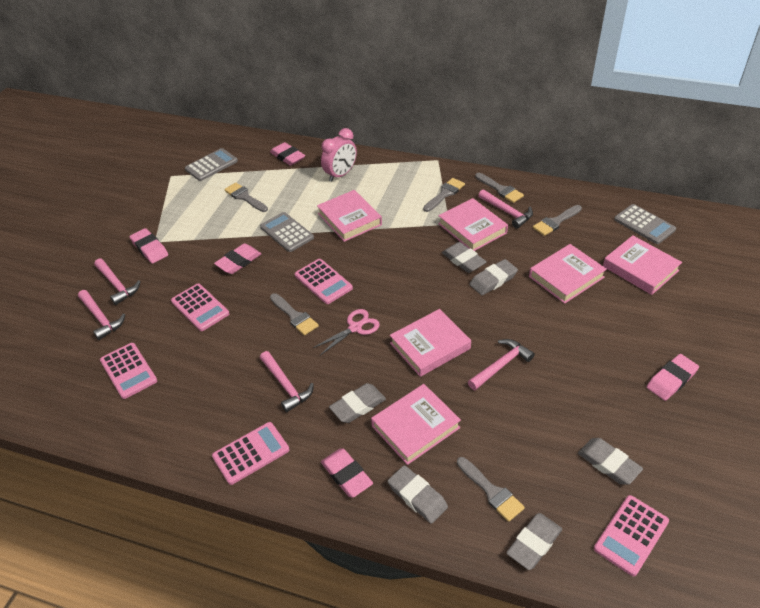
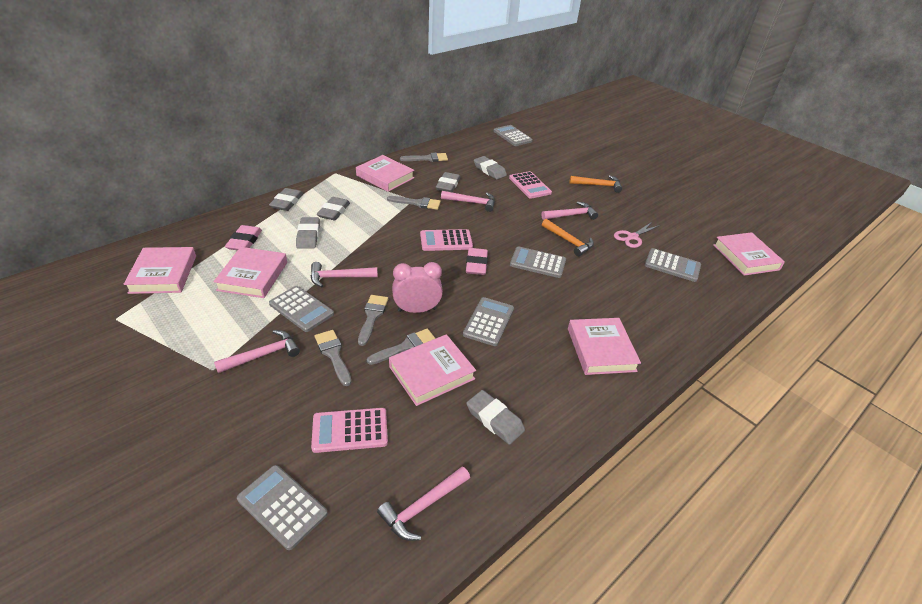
grey brush: [224,182,268,212] [270,293,319,335] [423,178,465,212] [457,457,525,522] [475,173,524,203] [533,205,582,236] = 6 -> [315,330,351,386] [358,295,388,346] [367,329,436,365] [387,196,441,210] [400,153,448,162] = 5
grey calculator: [185,148,238,181] [260,212,314,252] [614,204,676,244] = 3 -> [237,465,328,550] [269,286,334,332] [463,297,514,346] [494,125,533,146] [510,246,566,278] [645,248,701,282] = 6
orange hammer: none = 0 -> [542,219,594,256] [570,175,622,193] = 2
pink calculator: [100,343,157,399] [171,284,229,331] [212,422,290,485] [295,259,353,304] [594,495,669,576] = 5 -> [311,408,388,453] [420,229,473,251] [509,171,552,199] = 3
pink eraser: [130,228,168,264] [214,244,261,274] [270,142,305,166] [321,449,373,497] [647,354,699,401] = 5 -> [225,225,262,250] [466,248,488,275] = 2

